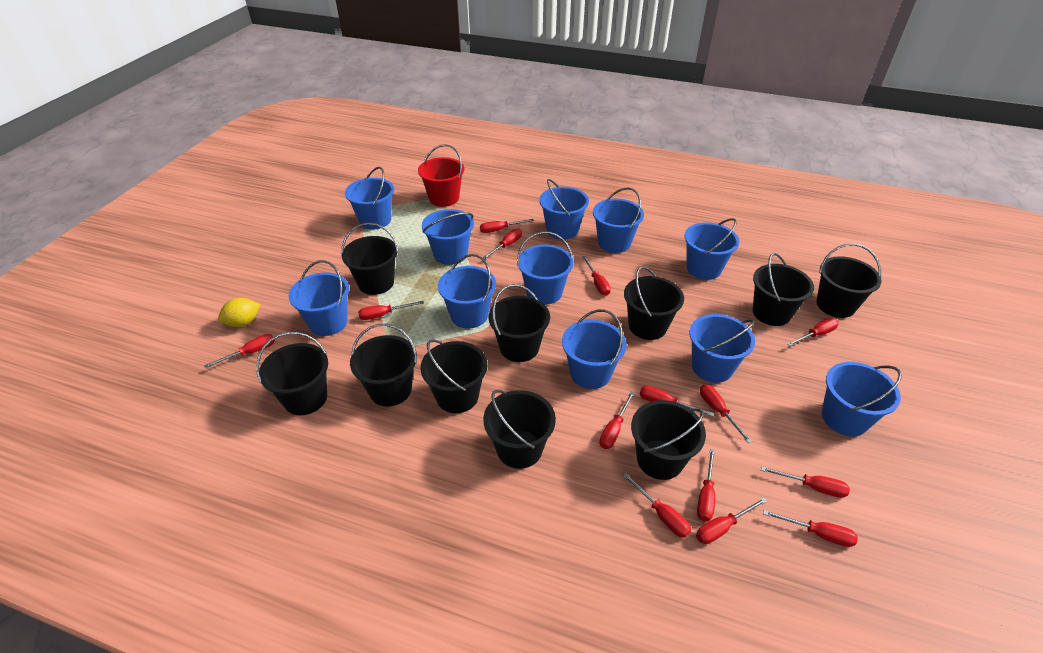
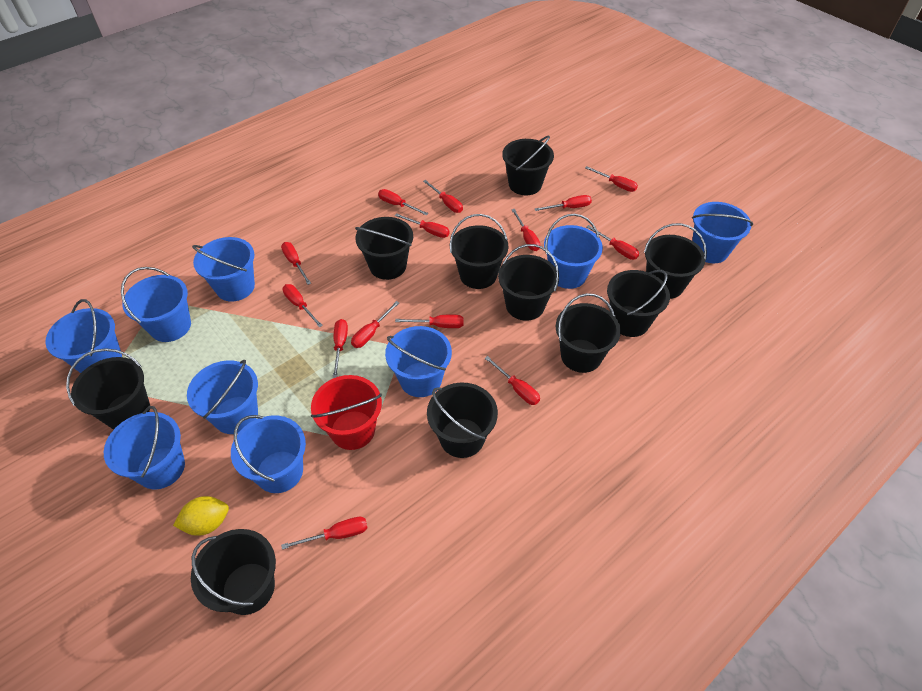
blue bucket: [289,260,349,336] [345,167,394,229] [422,209,474,265] [438,254,496,328] [517,232,573,305] [539,179,589,239] [562,309,627,389] [593,187,644,253] [684,218,740,280] [690,314,755,383] [822,362,902,436] = 11 -> [45,299,122,373] [104,406,185,489] [121,267,191,342] [187,360,258,434] [192,237,255,302] [231,415,306,493] [385,326,452,397] [544,214,603,289] [692,202,753,263] = 9

